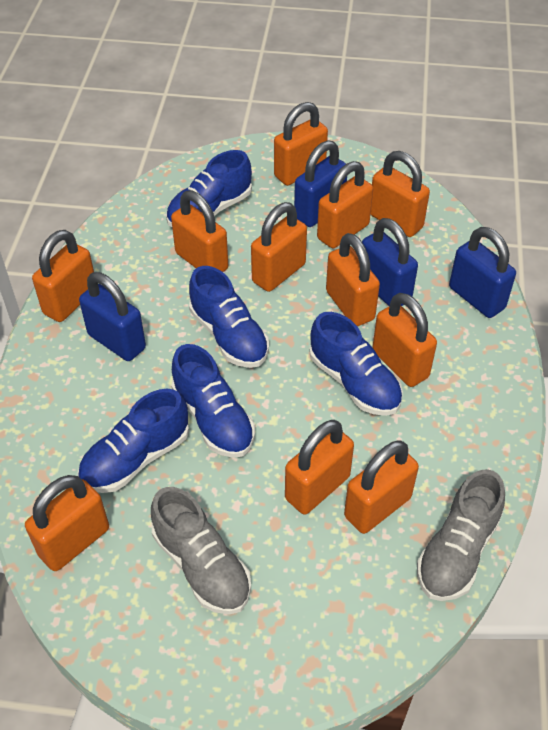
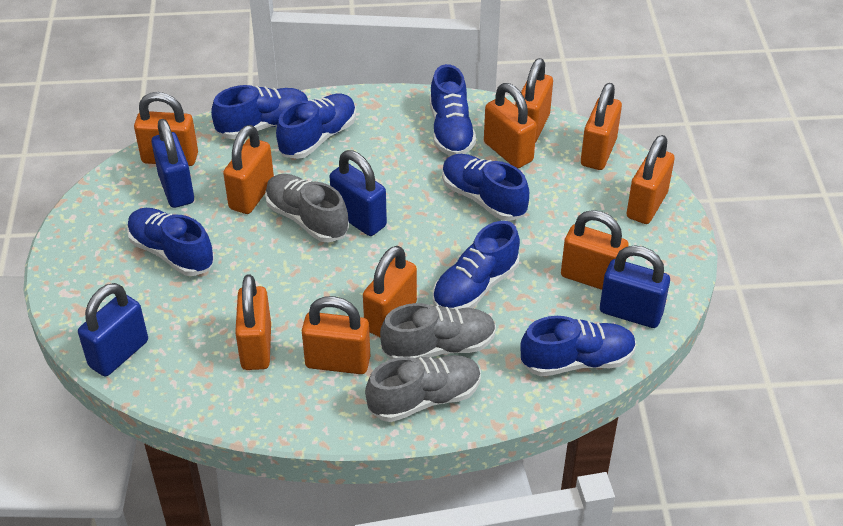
blue shoe: [77,389,189,493] [166,150,252,227] [171,344,255,458] [189,266,269,368] [310,312,403,416] = 5 -> [127,208,215,276] [211,85,309,139] [276,94,356,159] [429,64,476,156] [433,221,520,309] [442,154,529,221] [521,316,636,376] = 7
grey shoe: [151,487,251,615] [417,469,505,601] = 2 -> [265,174,349,243] [365,355,481,422] [380,303,496,359] = 3
orange padlock: [25,475,109,571] [32,230,94,322] [171,190,228,272] [251,202,307,292] [274,102,328,186] [285,420,354,515] [317,161,373,248] [326,233,380,326] [344,440,419,534] [371,151,430,237] [372,293,437,387] = 11 -> [134,92,198,166] [223,125,274,214] [235,274,271,370] [302,296,370,374] [363,246,417,337] [484,83,537,168] [515,58,553,143] [561,210,629,290] [581,83,622,170] [626,135,675,224] = 10

